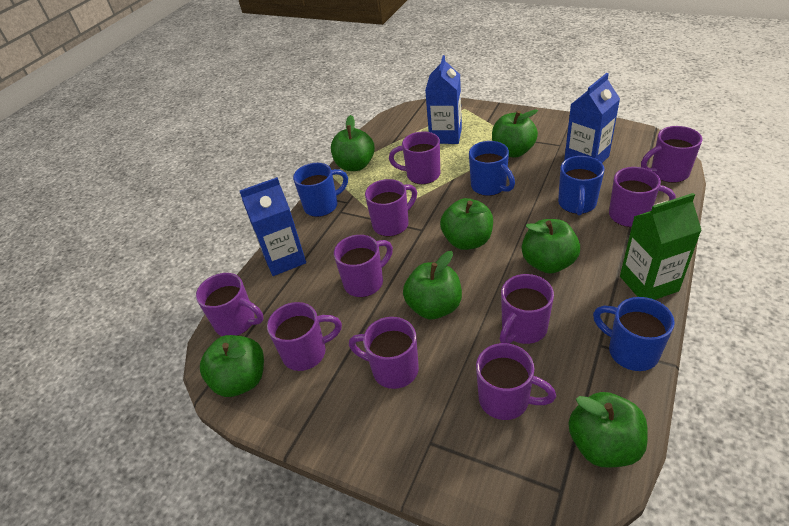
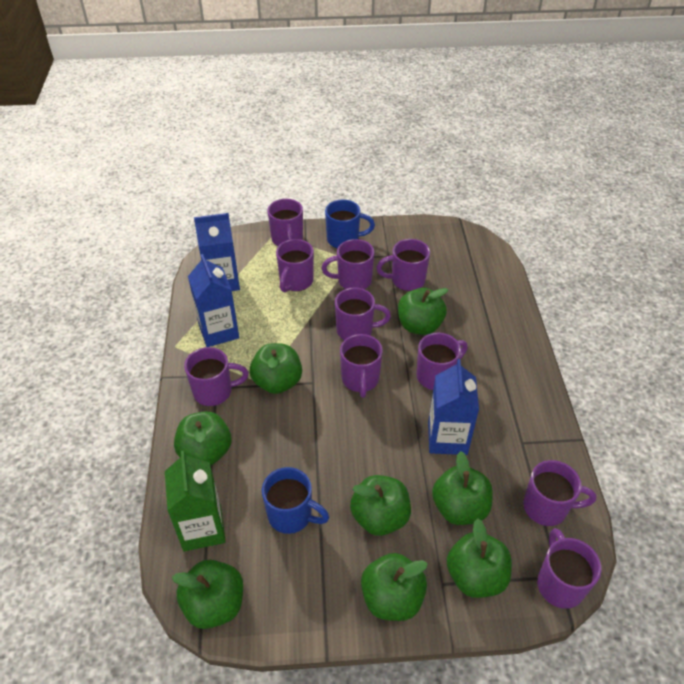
blue mug: [293,163,348,217] [469,141,515,196] [558,156,604,215] [593,297,675,371] = 4 -> [262,467,329,534] [325,200,375,249] = 2
green apple: [200,335,264,397] [331,115,375,171] [403,251,462,319] [440,198,493,250] [492,110,538,158] [522,219,580,274] [569,392,648,468] = 7 -> [172,560,243,629] [174,411,232,465] [250,343,302,394] [350,475,411,536] [361,553,428,621] [398,288,448,335] [432,451,493,525] [447,518,512,598] = 8

